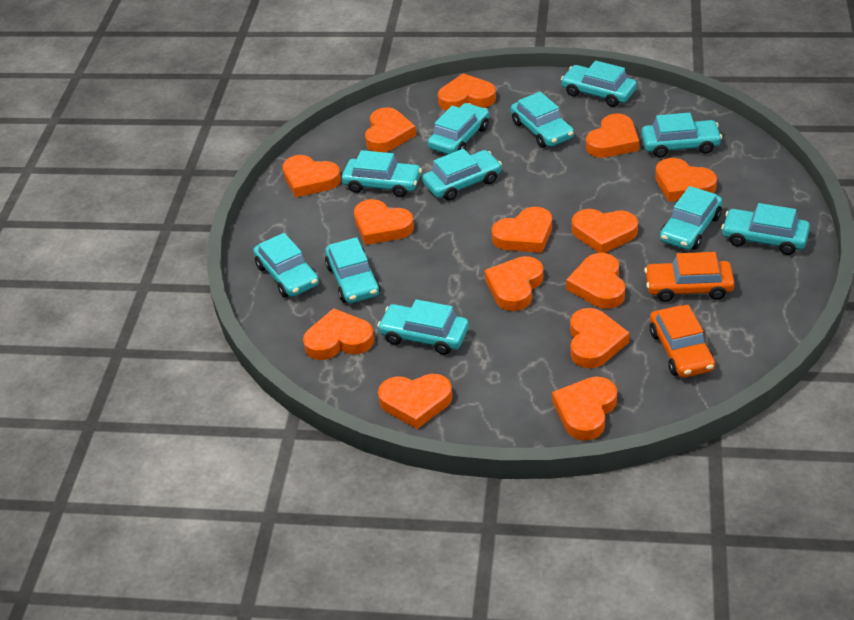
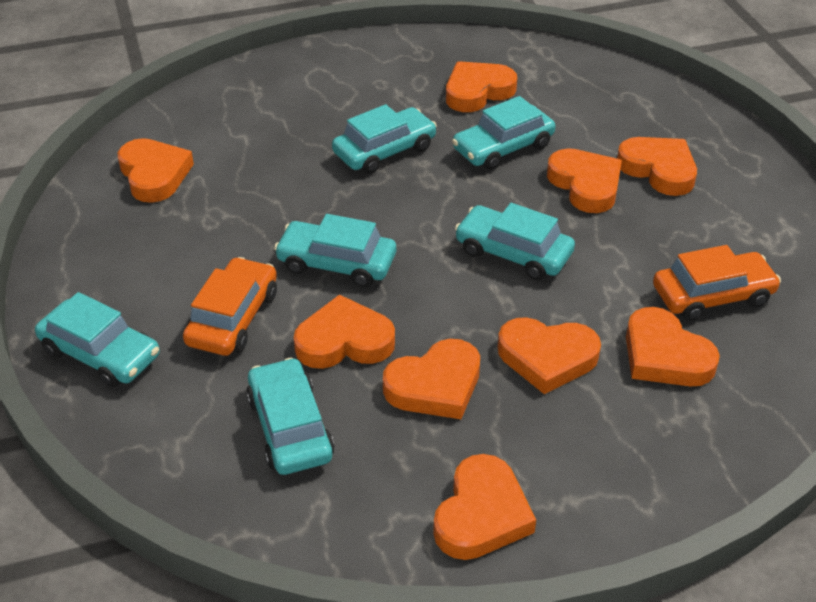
orange heart: [282,155,341,197] [303,308,374,360] [354,199,414,245] [365,107,416,152] [378,374,452,429] [438,73,496,111] [484,256,544,311] [492,207,552,253] [552,377,617,441] [566,253,625,309] [570,308,630,368] [572,209,638,253] [586,113,639,158] [655,158,717,202] = 14 -> [118,138,194,203] [293,294,395,369] [383,339,480,419] [433,454,536,560] [446,61,517,112] [498,317,601,394] [547,148,622,213] [617,137,697,196] [626,307,720,387] = 9
turquoise car: [253,233,319,297] [325,237,381,303] [342,150,422,197] [377,299,469,355] [422,149,502,201] [428,103,489,154] [511,92,574,148] [561,61,637,107] [641,113,722,158] [660,186,722,250] [721,203,810,255] = 11 -> [35,292,160,387] [246,358,334,475] [274,214,396,287] [332,104,437,174] [452,96,555,170] [455,203,575,280] = 6

